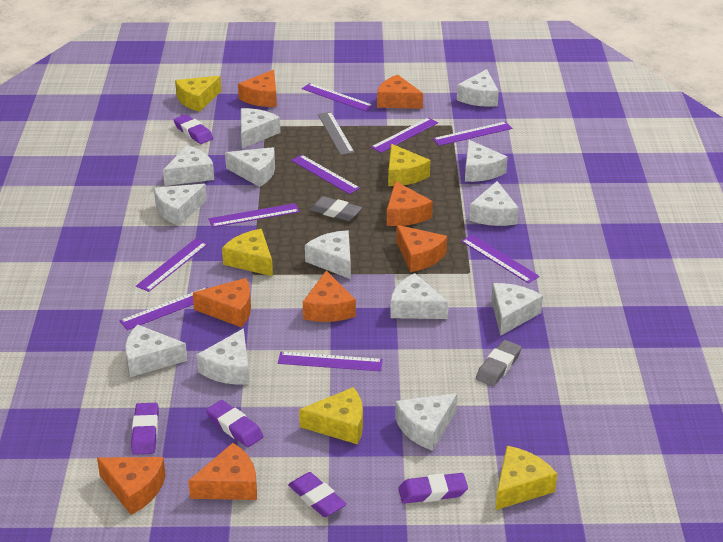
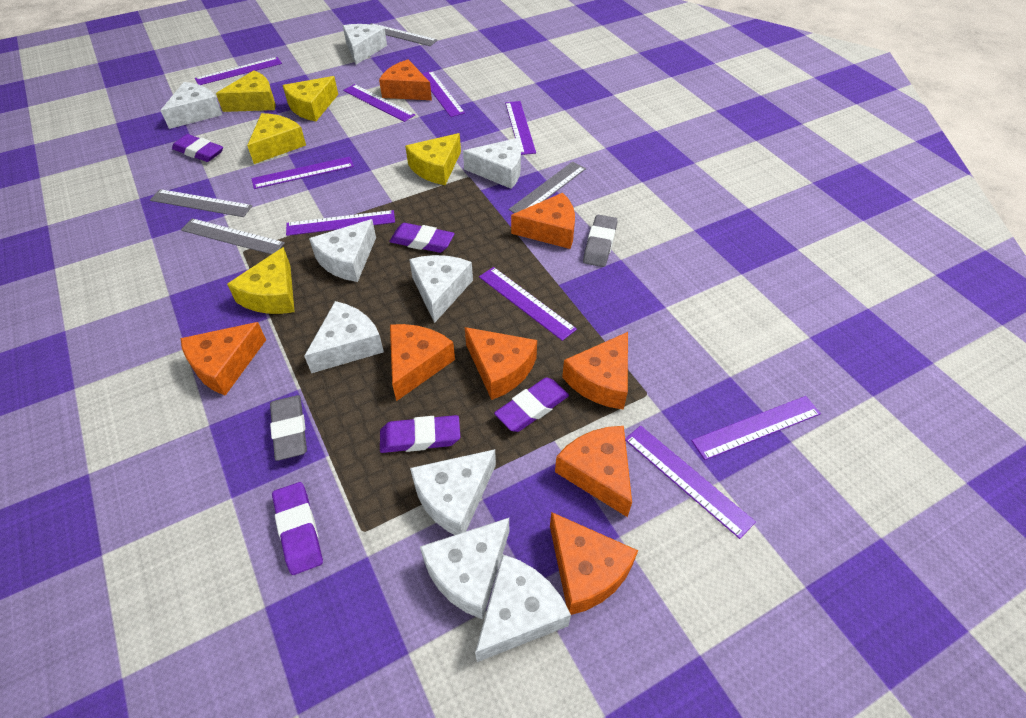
grey ruler: [318,112,354,155] = 1 -> [150,189,252,217] [181,218,285,255] [370,23,437,46] [509,162,586,213] = 4
white cheese: [125,324,187,377] [154,184,207,226] [163,145,214,186] [197,328,249,385] [225,147,275,187] [241,108,281,148] [305,230,351,279] [390,273,448,319] [395,393,457,451] [457,69,499,107] [465,140,508,182] [469,181,519,226] [491,283,543,336] = 13 -> [161,82,222,129] [304,301,384,373] [309,219,376,282] [343,24,387,65] [409,255,473,323] [410,449,496,535] [420,518,509,619] [463,138,521,189] [475,554,571,662] = 9

